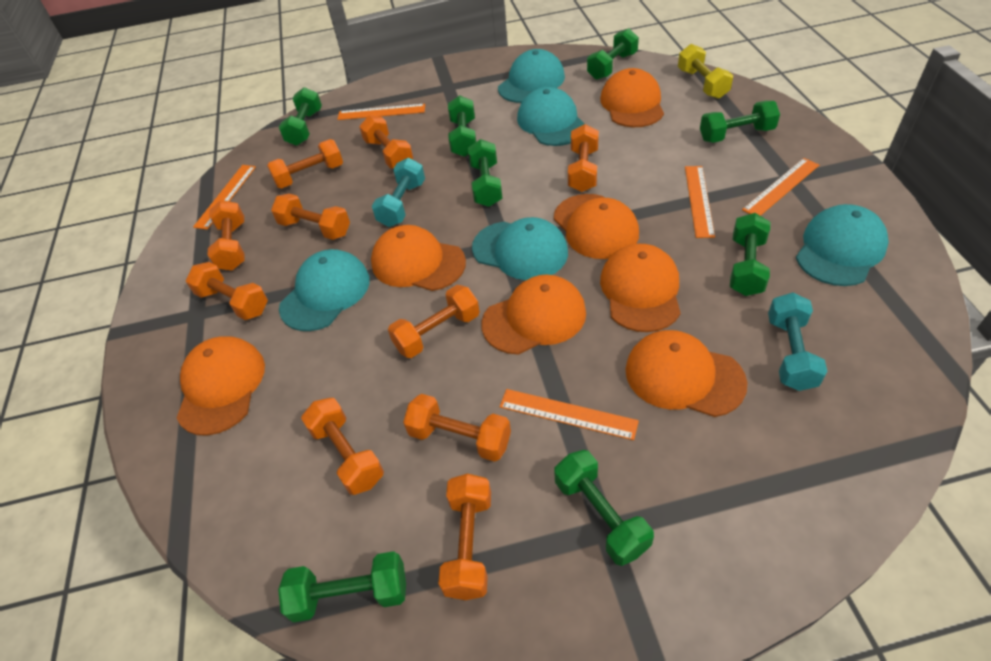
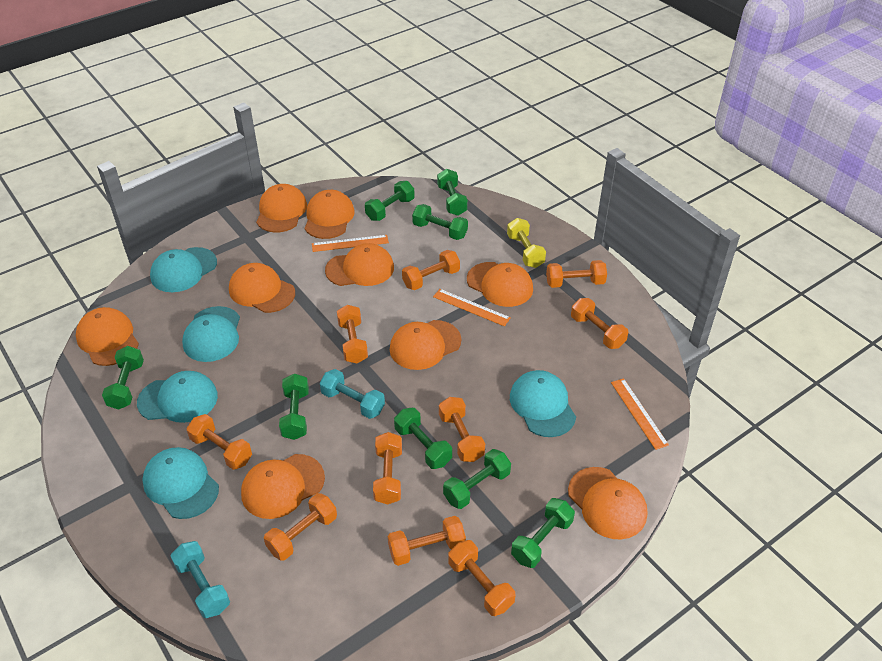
orange cap: [177,336,265,436] [371,225,466,291] [481,275,586,355] [554,194,639,259] [600,68,664,127] [600,244,681,332] [625,330,748,417] = 7 -> [76,307,139,366] [229,263,295,313] [241,454,325,519] [256,184,307,232] [305,190,355,239] [325,243,394,286] [390,320,461,370] [467,262,533,307] [568,467,648,539] = 9
orange ruler: [193,165,256,230] [337,104,425,120] [500,389,639,440] [685,166,715,238] [742,158,819,216] = 5 -> [312,235,389,252] [433,289,511,326] [611,378,669,450] = 3

